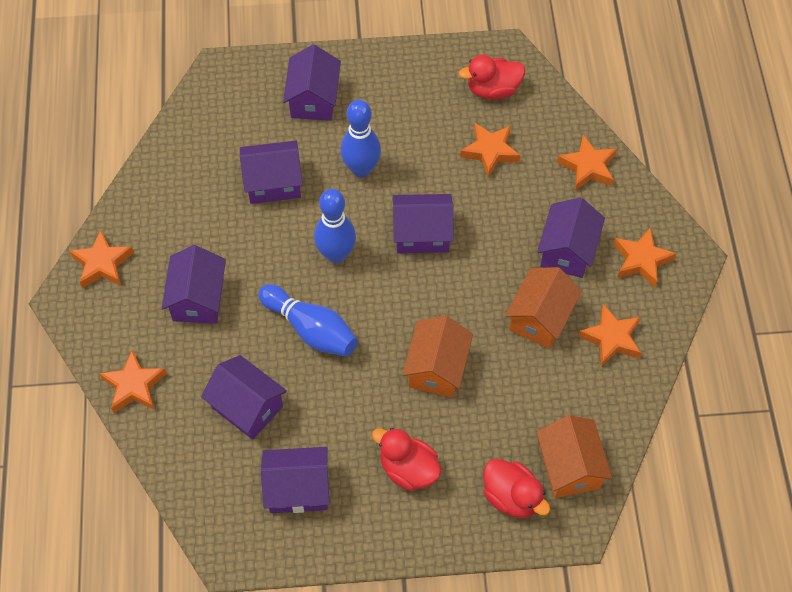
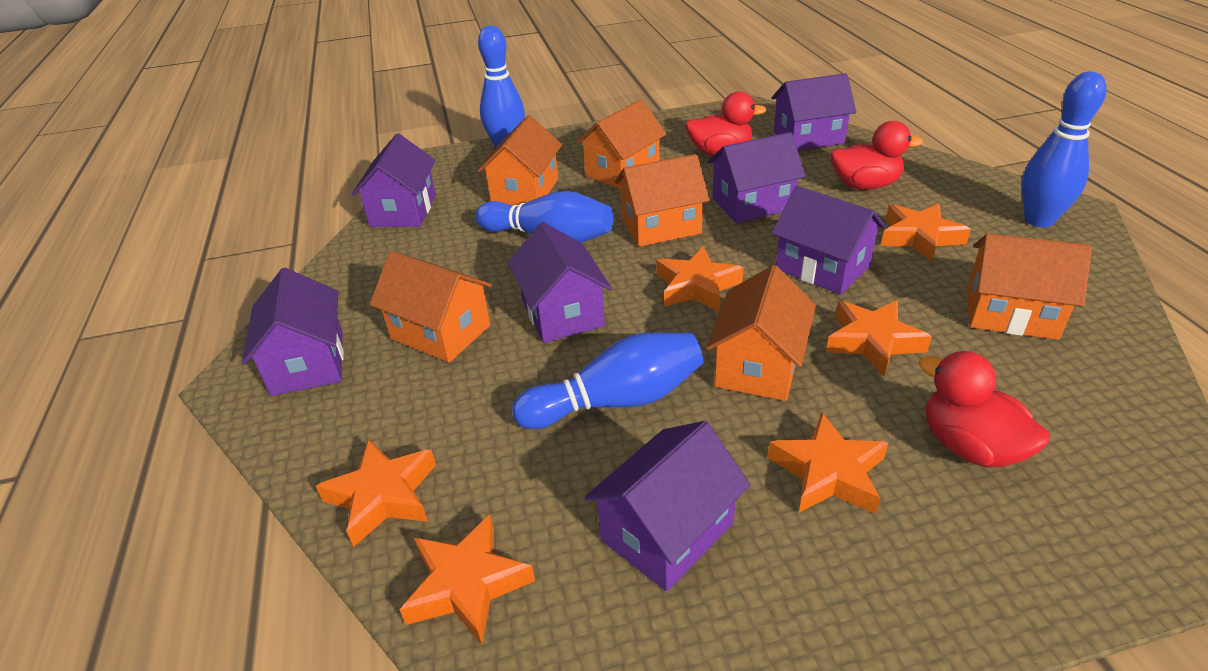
blue bowling pin: [258,284,358,357] [314,189,356,263] [340,100,381,177] = 3 -> [475,191,613,242] [478,25,525,148] [512,332,703,429] [1022,72,1107,227] = 4
orange house: [402,316,473,398] [505,267,582,349] [537,415,612,498] = 3 -> [370,251,492,363] [478,115,562,206] [576,99,666,189] [615,154,710,247] [706,265,816,401] [967,234,1092,340] = 6

